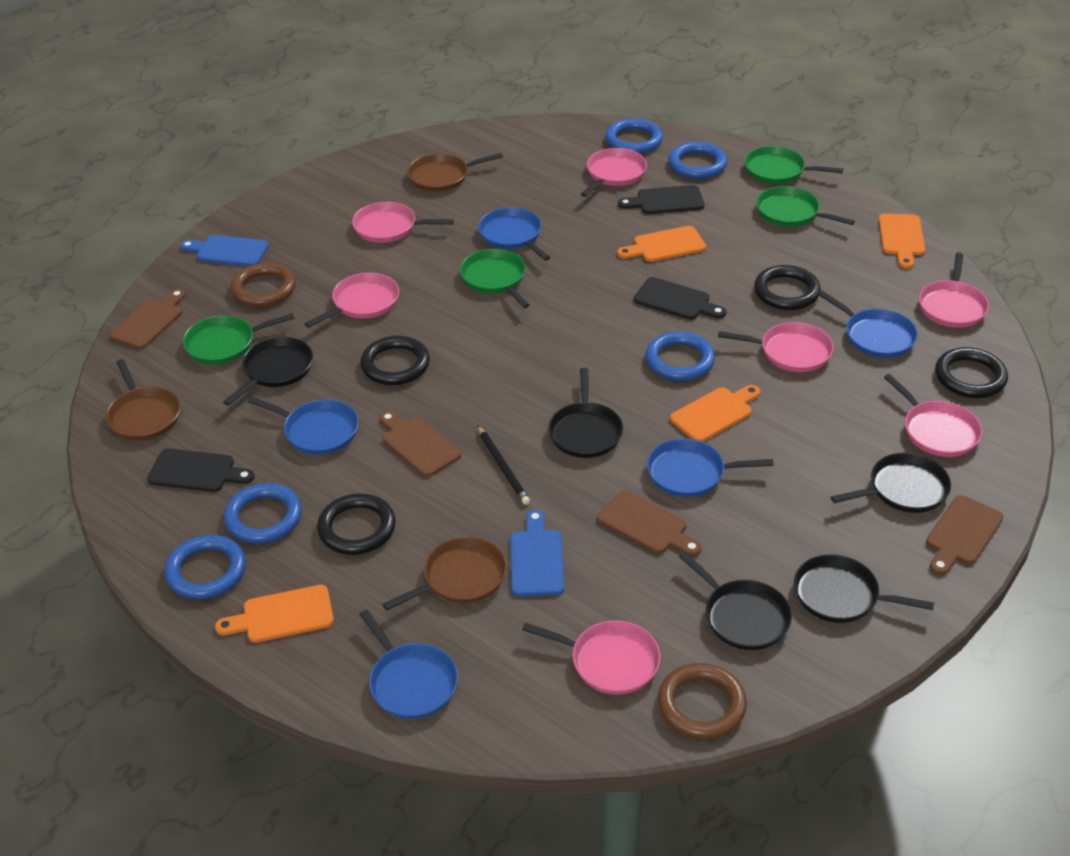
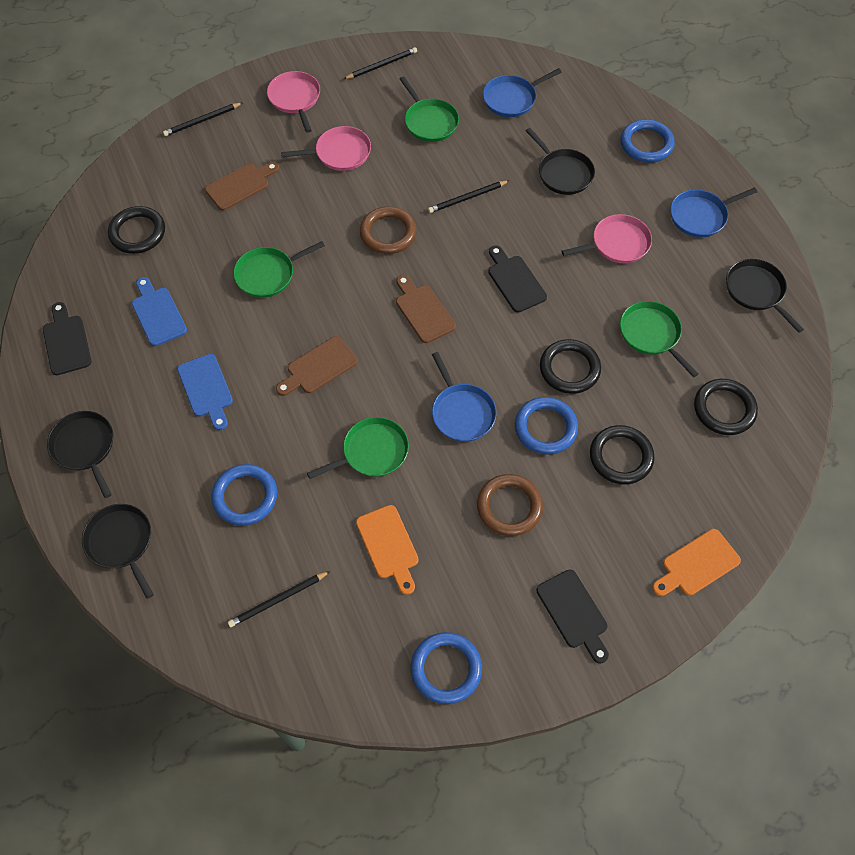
black pan: [223,337,313,406] [548,368,623,458] [679,552,792,650] [794,554,934,623] [831,453,951,513] = 5 -> [47,411,113,498] [82,504,154,599] [526,128,595,195] [726,259,804,333] = 4
black pencil: [477,425,530,505] = 1 -> [163,103,242,136] [228,571,330,627] [344,47,417,79] [428,181,509,213] = 4
blue pan: [248,396,359,455] [359,610,458,719] [478,207,550,261] [647,438,774,497] [818,291,918,358] = 5 -> [432,352,496,442] [483,68,562,117] [670,187,757,238] = 3
blue ring: [165,535,246,599] [224,483,302,543] [605,118,663,154] [645,331,715,381] [668,142,727,179] = 5 -> [211,464,277,526] [411,632,482,704] [515,397,578,455] [620,119,675,163] = 4
brown cutting board: [110,289,186,349] [379,411,461,477] [597,490,702,556] [926,495,1004,575] = 4 -> [205,162,279,211] [276,336,358,396] [396,275,456,343] = 3
brown pan: [106,359,181,441] [382,537,506,611] [407,153,503,192] = 3 -> none = 0
orange cutting board: [215,585,334,643] [617,226,706,262] [670,385,760,442] [879,213,925,269] = 4 -> [356,505,419,595] [652,529,741,596] = 2
pink pan: [304,273,399,328] [352,202,454,243] [522,620,661,695] [581,148,647,197] [718,322,834,372] [884,374,982,457] [919,252,989,328] = 7 -> [267,71,320,133] [281,126,371,171] [561,214,652,263] = 3

